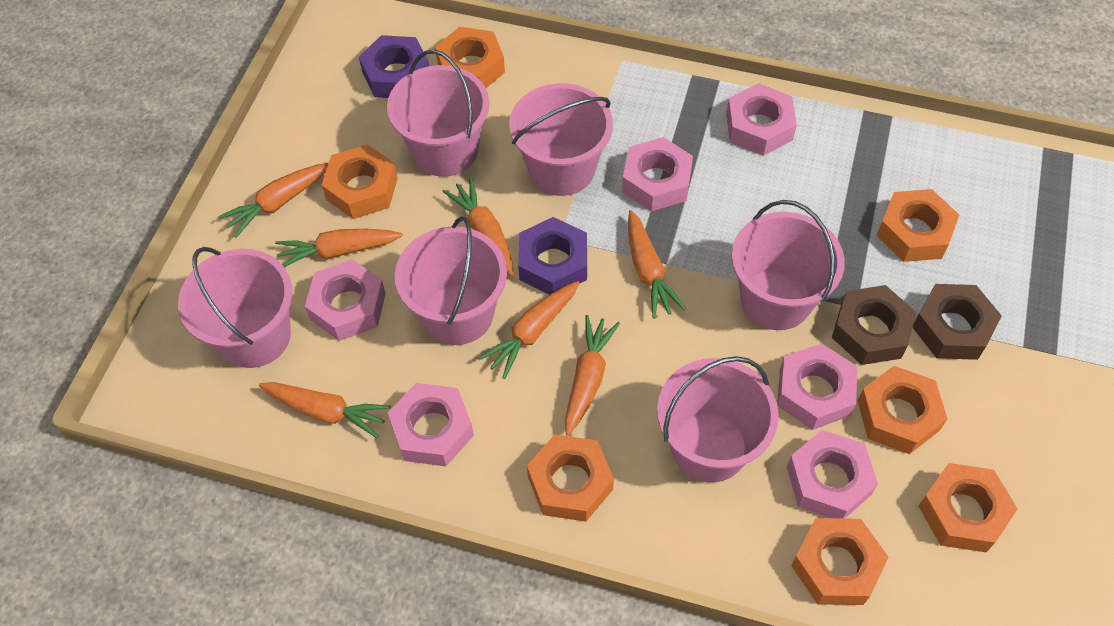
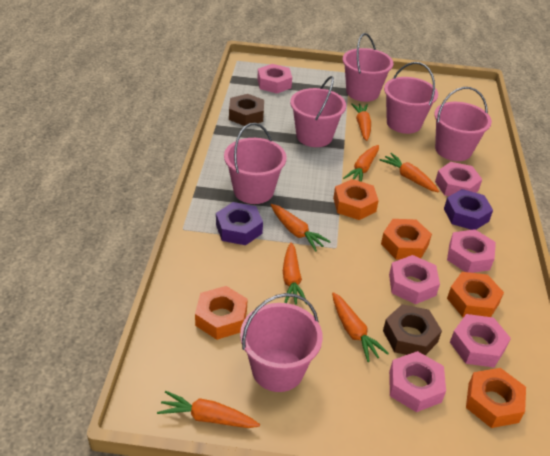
orange nut: [322,145,398,219] [435,27,505,88] [527,434,614,522] [791,518,889,605] [858,366,948,454] [877,189,959,262] [919,463,1018,552] = 7 -> [195,286,247,340] [333,179,379,220] [381,219,432,260] [447,272,504,317] [466,368,526,428] = 5

